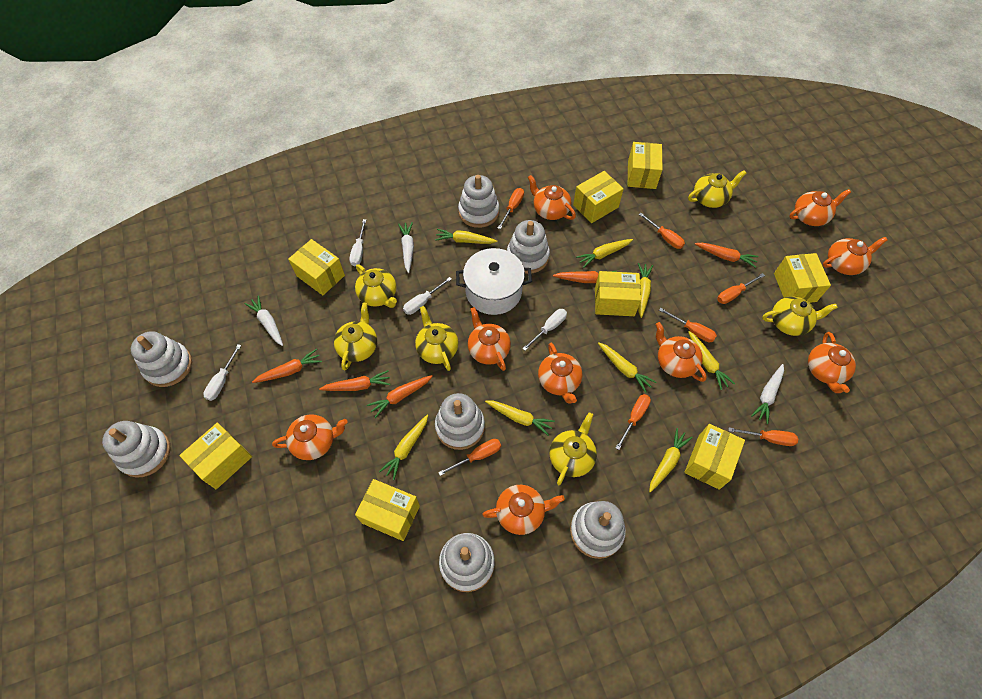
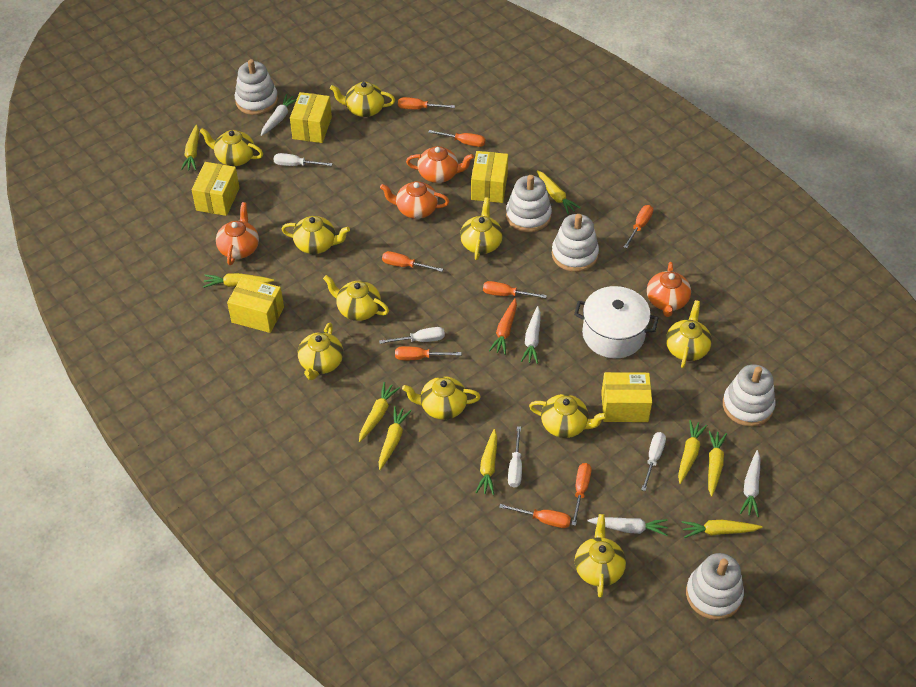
orange carrot: [252,349,322,383] [319,370,391,391] [367,375,433,418] [553,271,617,283] [695,243,759,268] = 5 -> [489,298,517,355] = 1
orange screwdriver: [438,439,501,476] [498,188,524,229] [616,394,651,450] [639,213,685,249] [659,308,717,342] [717,273,765,304] [728,427,798,446] = 7 -> [382,251,443,272] [395,346,461,360] [398,97,455,109] [428,130,485,147] [483,281,547,298] [499,504,571,528] [572,463,592,526] [624,205,653,248] = 8
orange teapot: [272,414,347,460] [468,307,511,371] [482,485,565,535] [528,175,576,220] [538,343,582,404] [655,322,707,382] [789,189,851,226] [808,332,856,393] [823,237,888,275] = 9 -> [216,202,259,265] [380,181,449,219] [406,146,474,183] [647,262,691,317] = 4
white carrot: [245,296,283,346] [398,222,414,273] [751,364,784,424] = 3 -> [261,94,297,136] [521,306,541,364] [587,517,668,536] [740,450,760,517] = 4
white stacking toy: [102,421,171,478] [131,331,192,387] [435,393,485,450] [439,533,495,592] [458,175,499,228] [507,220,550,274] [570,501,626,559] = 7 -> [235,59,278,115] [506,175,552,232] [552,214,599,272] [686,553,744,620] [723,364,775,427] = 5
yellow box: [179,423,252,489] [288,239,345,295] [355,479,420,541] [573,171,624,223] [595,271,641,316] [628,142,663,189] [685,424,745,489] [774,253,831,303] = 8 -> [191,162,239,216] [227,277,284,333] [290,92,332,143] [471,151,508,203] [601,372,652,422] = 5
yellow carrot: [379,415,428,480] [435,229,497,244] [485,400,555,436] [576,239,633,268] [598,342,656,393] [638,263,653,318] [649,428,693,493] [688,331,735,390] = 8 -> [181,125,199,171] [203,273,274,288] [359,382,400,442] [379,406,411,470] [475,429,497,495] [537,170,581,215] [678,420,707,484] [681,520,763,538] [708,430,727,497] = 9
yellow teapot: [334,302,377,370] [355,264,397,308] [415,306,458,371] [549,413,597,485] [688,170,747,208] [762,296,838,336] = 6 -> [199,128,263,166] [281,216,350,254] [298,323,343,380] [323,275,389,321] [330,82,395,117] [402,376,481,420] [460,197,503,260] [529,394,607,438] [575,514,626,598] [666,300,712,368] = 10

